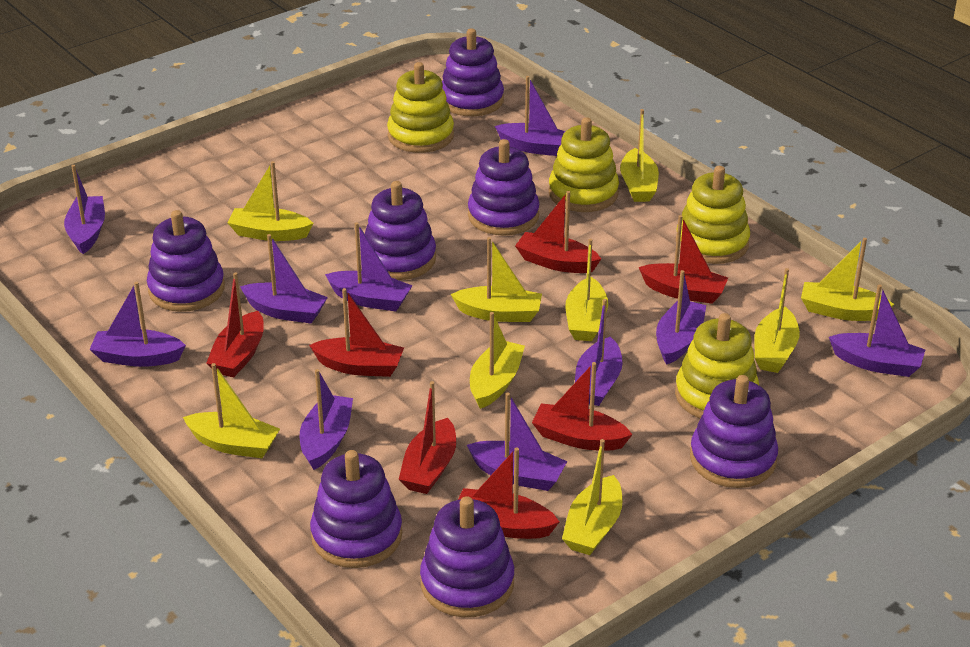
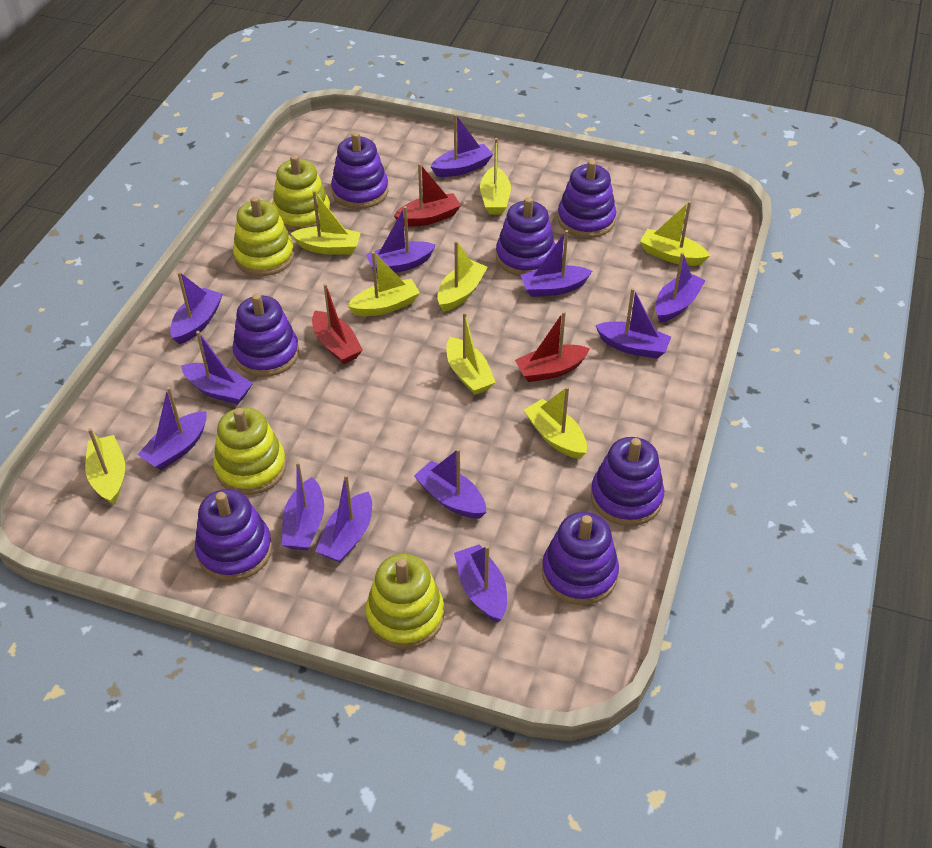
purple boat: [64,165,105,254] [89,282,186,367] [240,234,328,323] [300,369,353,470] [325,222,412,311] [467,393,567,491] [495,76,565,156] [575,299,623,406] [656,270,706,365] [829,284,925,377] = 10 -> [137,387,207,470] [170,272,223,344] [181,331,253,405] [282,461,324,550] [315,474,372,563] [366,206,436,273] [414,448,486,519] [431,114,493,177] [454,544,507,623] [520,230,592,297] [595,288,671,359] [655,252,706,323] = 12
red boat: [206,272,264,377] [309,288,404,377] [399,381,456,494] [458,447,559,539] [515,191,601,273] [532,362,633,451] [639,215,728,304] = 7 -> [312,283,363,364] [394,163,461,227] [515,311,590,382] = 3
yellow boat: [183,363,280,458] [227,161,313,241] [451,237,542,322] [470,312,525,409] [562,439,623,555] [565,239,608,341] [620,109,659,202] [754,268,800,373] [801,238,894,321] = 9 -> [85,428,125,505] [290,190,361,255] [347,251,420,316] [437,241,488,312] [446,312,496,395] [480,138,511,214] [524,386,587,459] [640,201,710,266] = 8

